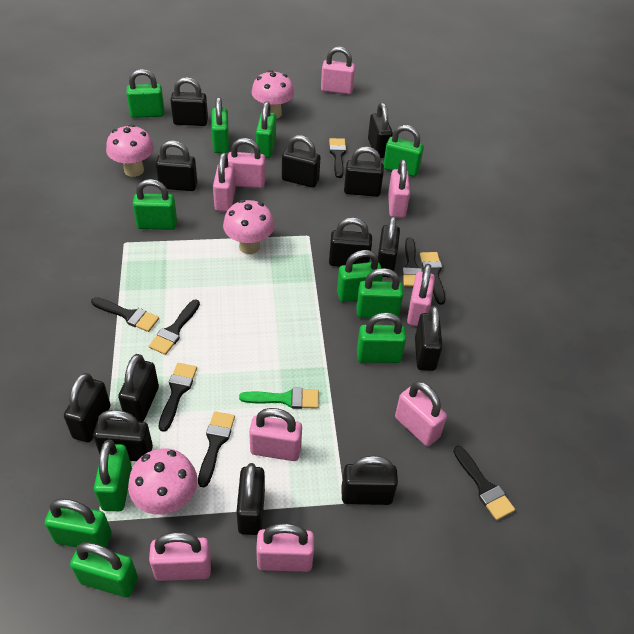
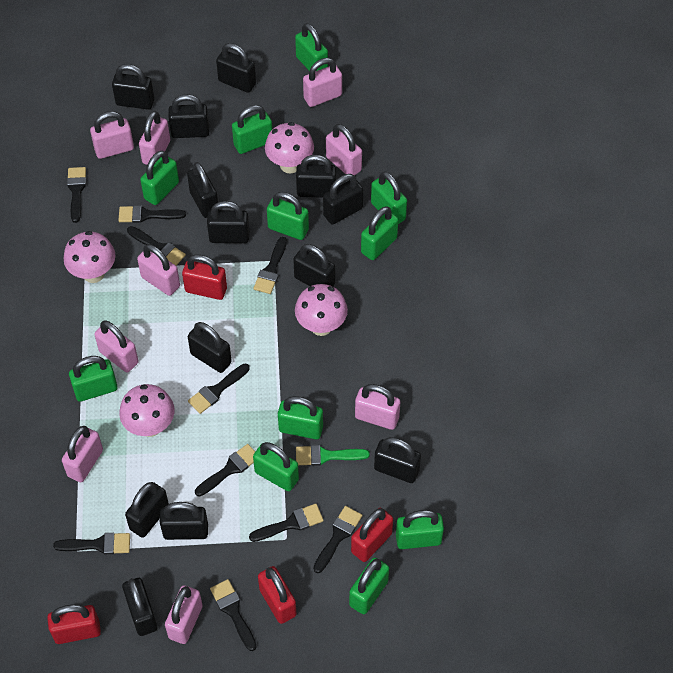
black brush: [91,297,159,332] [149,299,200,355] [159,363,197,432] [198,411,235,487] [329,138,346,178] [402,237,422,287] [420,252,445,305] [453,446,515,520] = 8 -> [53,533,130,554] [67,167,86,223] [118,205,186,223] [127,226,186,265] [188,363,250,414] [195,444,255,497] [210,579,257,651] [249,504,324,542] [253,237,287,294] [313,506,362,573] = 10
red padlock: none = 0 -> [47,604,101,644] [182,254,227,300] [258,566,297,624] [351,508,393,562] = 4

